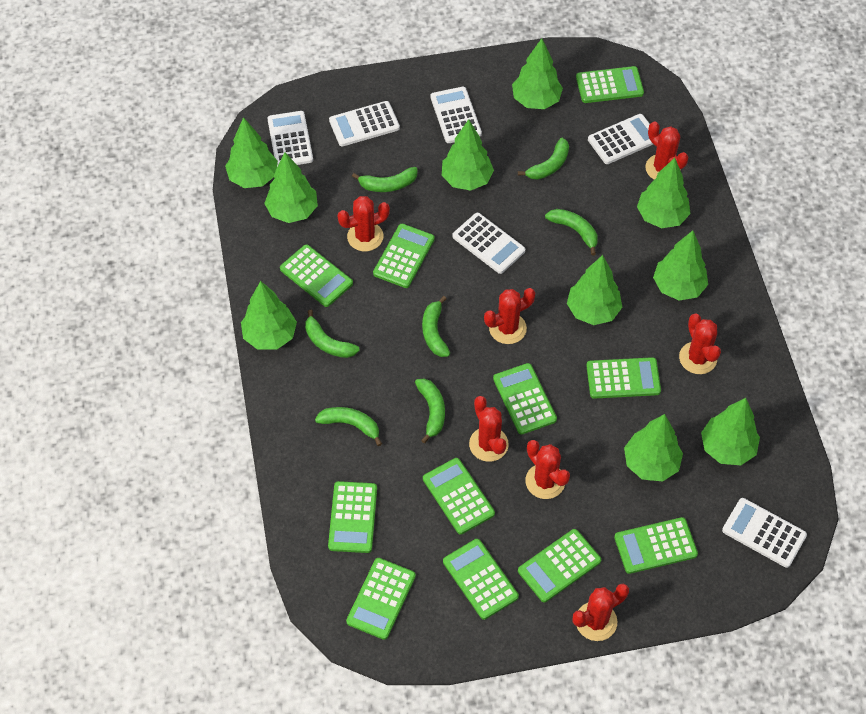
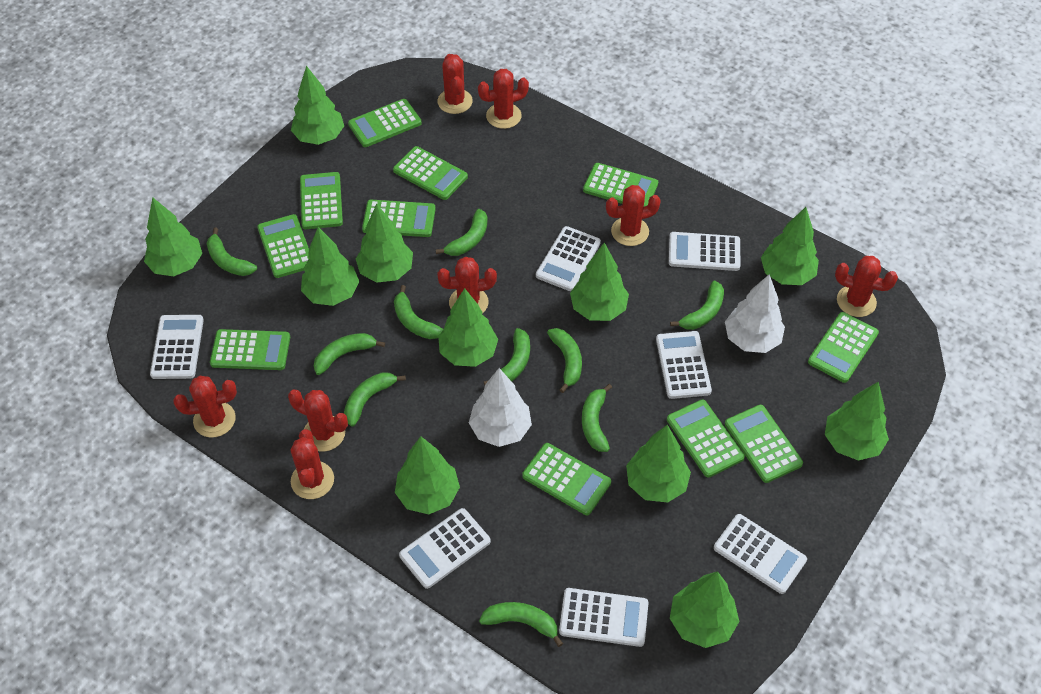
green banana: [305,310,360,358] [315,407,382,446] [352,167,417,192] [415,378,445,443] [422,296,450,357] [518,138,569,180] [545,209,598,255] = 7 -> [206,228,257,276] [314,333,385,375] [344,372,406,427] [394,285,443,339] [436,209,488,256] [479,602,563,647] [484,328,530,385] [547,328,582,393] [582,384,612,452] [670,280,724,330] = 10
green tree: [225,117,278,188] [241,281,297,350] [264,152,318,223] [442,119,494,191] [512,38,563,109] [567,255,622,325] [624,414,683,482] [637,158,690,228] [653,230,708,300] [701,398,760,465] = 10 -> [144,197,202,276] [291,66,344,145] [301,227,359,306] [356,204,413,283] [395,436,460,514] [438,288,498,367] [570,243,629,321] [626,425,691,503] [670,571,739,648] [761,207,819,285] [825,382,889,461] = 11
red cactus: [337,196,390,251] [469,396,509,462] [484,288,535,344] [525,440,570,499] [573,584,629,641] [645,121,688,179] [679,314,721,374] = 7 -> [173,376,237,438] [288,390,348,452] [291,429,334,499] [437,54,473,114] [437,257,497,312] [478,69,529,129] [606,185,661,246] [835,256,898,317] = 8
white calculator: [267,111,313,166] [329,101,400,146] [430,87,482,143] [452,213,525,274] [588,114,653,164] [722,498,807,568] = 6 -> [150,315,204,379] [399,508,491,589] [536,226,601,291] [559,588,648,647] [656,331,712,399] [669,232,741,271] [714,514,807,594] = 7
white tree: none = 0 -> [469,368,532,447] [725,274,785,353] = 2

